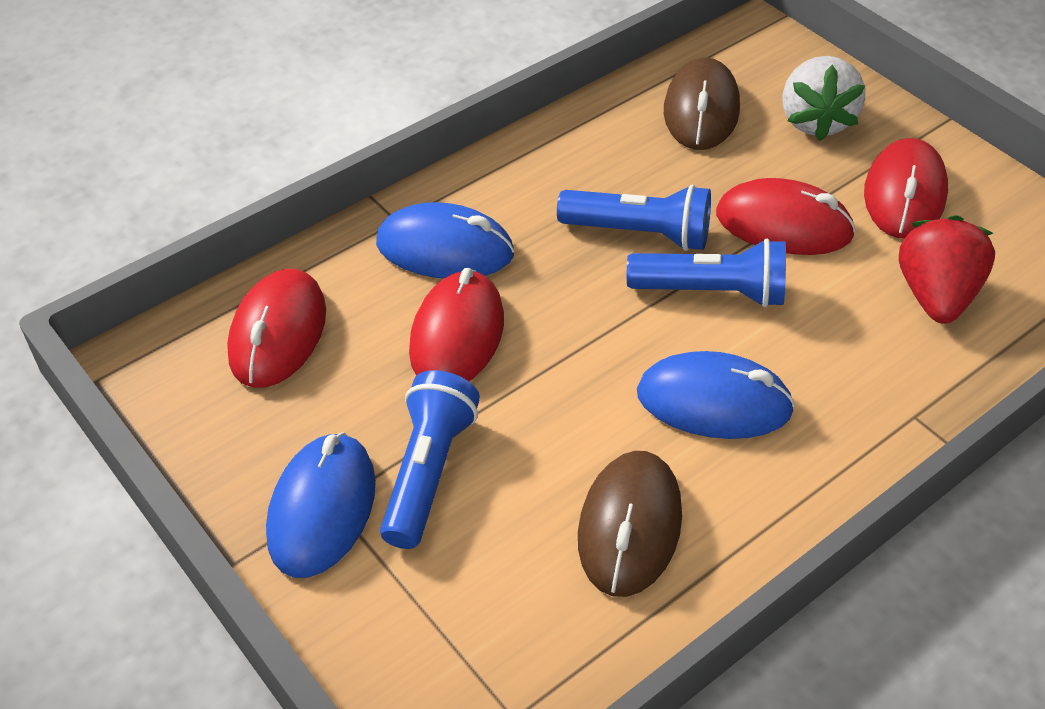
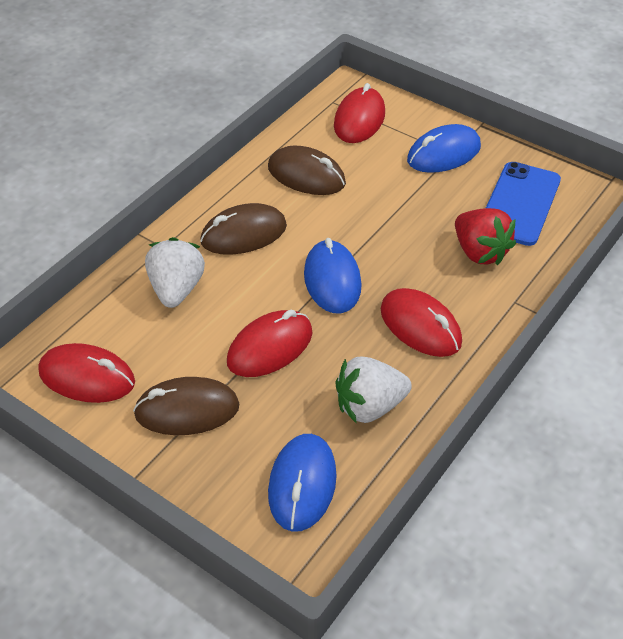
blue flashlight: [380,370,480,549] [557,185,711,251] [627,239,786,307] = 3 -> none = 0
blue phone: none = 0 -> [486,162,561,246] = 1
brown mouse: [578,451,682,597] [664,58,740,150] = 2 -> [133,377,240,435] [200,203,287,255] [268,146,346,195] = 3
white strawberry: [782,56,865,141] = 1 -> [145,237,205,308] [335,357,412,424] = 2

